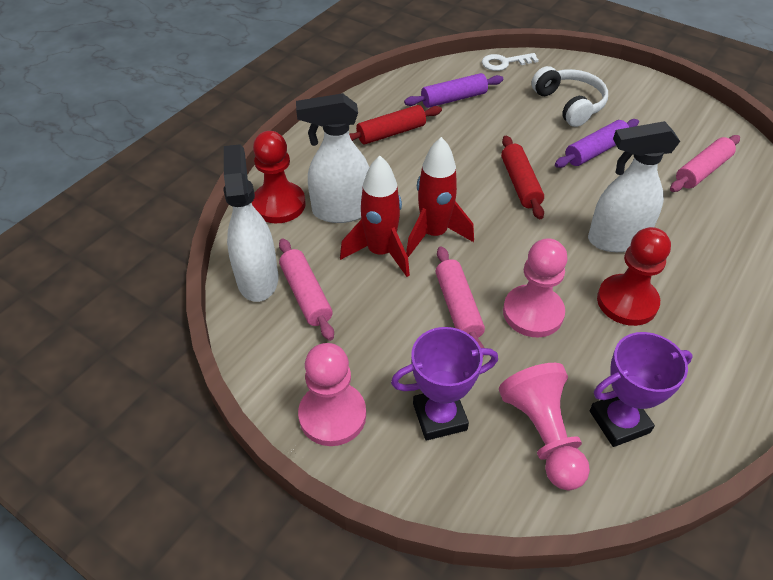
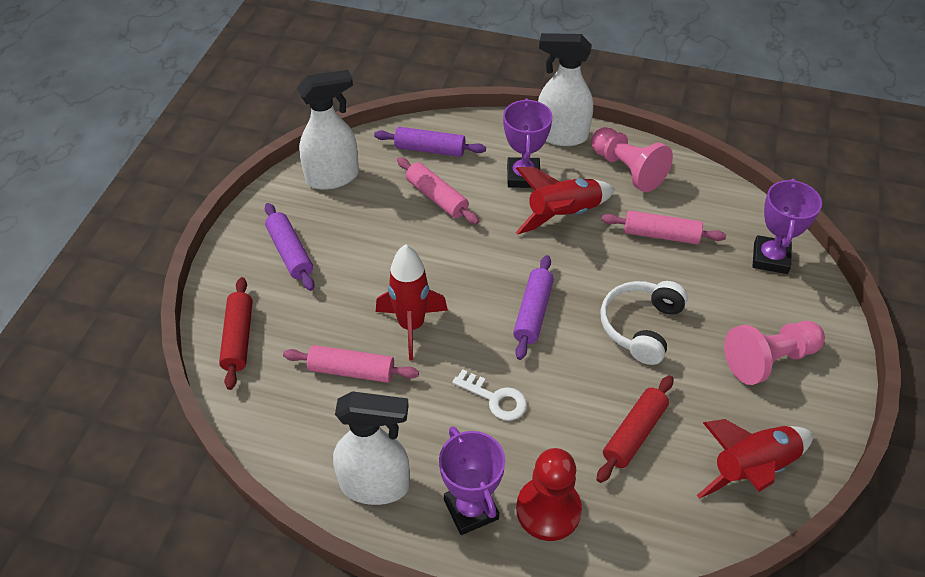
pink pawn: [298,343,366,446] [499,363,590,491] [503,238,568,337] = 3 -> [591,127,673,192] [724,321,825,385] = 2
purple rolling pin: [404,73,503,108] [555,119,639,168] = 2 -> [265,203,314,291] [374,127,486,157] [513,255,554,360] = 3
purple trophy: [391,327,498,441] [590,332,693,447] = 2 -> [439,426,505,535] [503,99,553,188] [753,179,822,274] = 3
red pawn: [252,131,306,223] [597,227,671,326] = 2 -> [516,448,582,541] = 1
red rocket: [340,156,410,277] [406,137,474,257] = 2 -> [376,244,448,361] [516,167,615,235] [697,419,813,499] = 3

